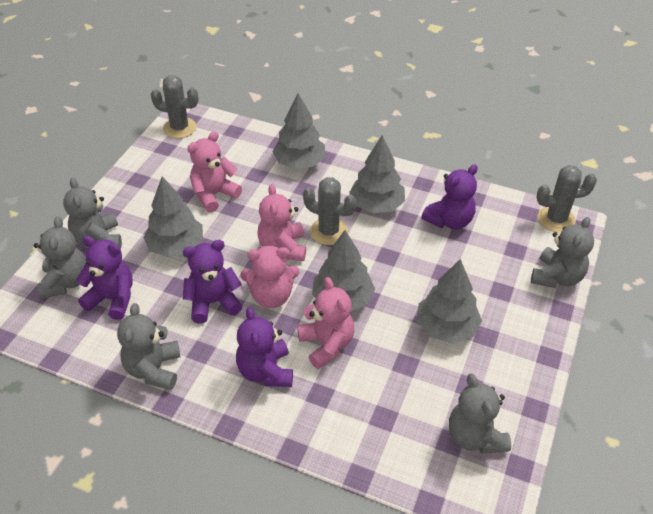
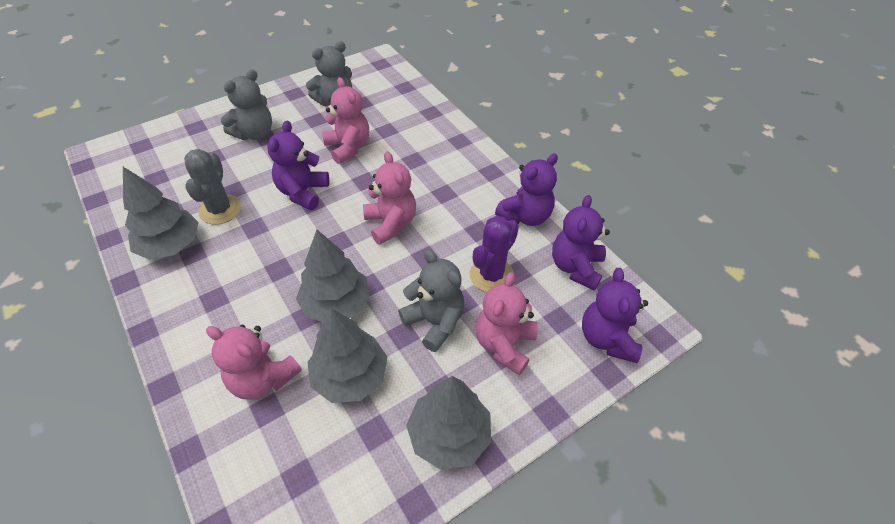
grey cactus: [151,75,199,138] [303,177,357,245] [536,165,597,233] = 3 -> [184,149,241,225] = 1
grey teddy bear: [34,216,86,299] [63,178,122,249] [117,303,181,390] [449,374,511,454] [531,217,594,288] = 5 -> [221,69,272,140] [306,41,352,106] [398,250,464,352] = 3
grey tree: [143,176,203,257] [272,93,325,169] [312,230,375,311] [349,135,405,213] [417,259,482,344] = 5 -> [123,167,199,260] [296,230,370,322] [307,308,387,403] [406,376,491,470] = 4
purple cactus: none = 0 -> [470,216,519,292] = 1

